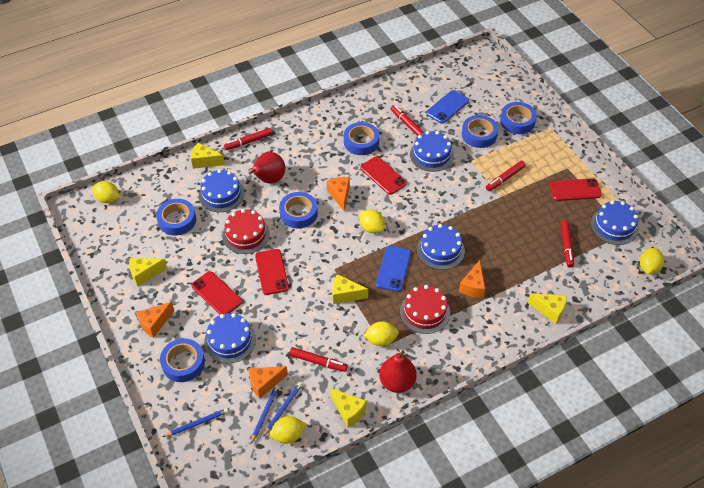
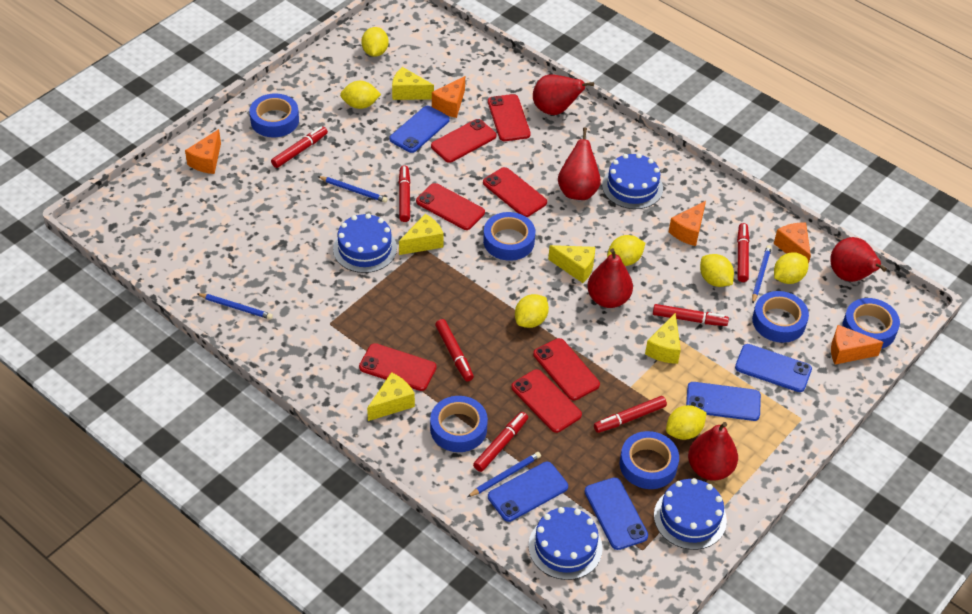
blue cake: [199,169,245,212] [204,313,256,363] [410,131,454,172] [417,224,465,270] [591,201,639,245] = 5 -> [333,213,397,273] [528,507,603,580] [602,153,663,209] [654,478,727,550] = 4
blue pencil: [163,408,228,437] [251,385,279,444] [263,382,302,437] = 3 -> [196,293,273,319] [317,176,388,203] [468,452,541,497] [752,245,772,303] = 4
blue phone: [376,246,411,292] [426,90,469,124] = 2 -> [389,106,450,153] [488,462,568,522] [585,477,648,550] [686,382,761,421] [735,344,812,392] = 5
orange cheese: [136,302,174,338] [249,366,288,399] [327,177,350,211] [459,260,485,298] = 4 -> [185,129,221,174] [432,76,465,118] [669,201,706,246] [774,223,811,264] [831,325,883,365] = 5
red cake: [222,209,270,254] [400,285,450,334] = 2 -> none = 0
red marker: [224,128,272,150] [289,347,348,372] [391,105,424,136] [486,160,526,191] [560,220,574,268] = 5 -> [271,126,328,168] [399,165,410,222] [435,319,474,381] [473,412,528,472] [594,396,667,433] [653,304,729,326] [737,223,749,282] = 7
red pear: [249,152,285,184] [379,350,417,393] = 2 -> [533,74,594,115] [558,127,601,200] [587,248,633,308] [688,422,738,481] [830,237,887,282] = 5
red phone: [191,271,242,315] [255,249,289,295] [360,156,407,195] [549,178,602,201] = 4 -> [359,343,437,391] [416,183,485,230] [431,119,497,163] [483,167,547,217] [488,94,531,141] [511,369,582,433] [533,338,600,400] = 7
yellow lemon: [92,181,120,203] [270,416,306,444] [360,210,385,233] [363,321,399,346] [640,248,664,274] = 5 -> [340,81,381,109] [361,27,389,57] [515,294,549,328] [607,235,645,266] [666,405,707,440] [700,254,734,287] [774,252,808,284] = 7

